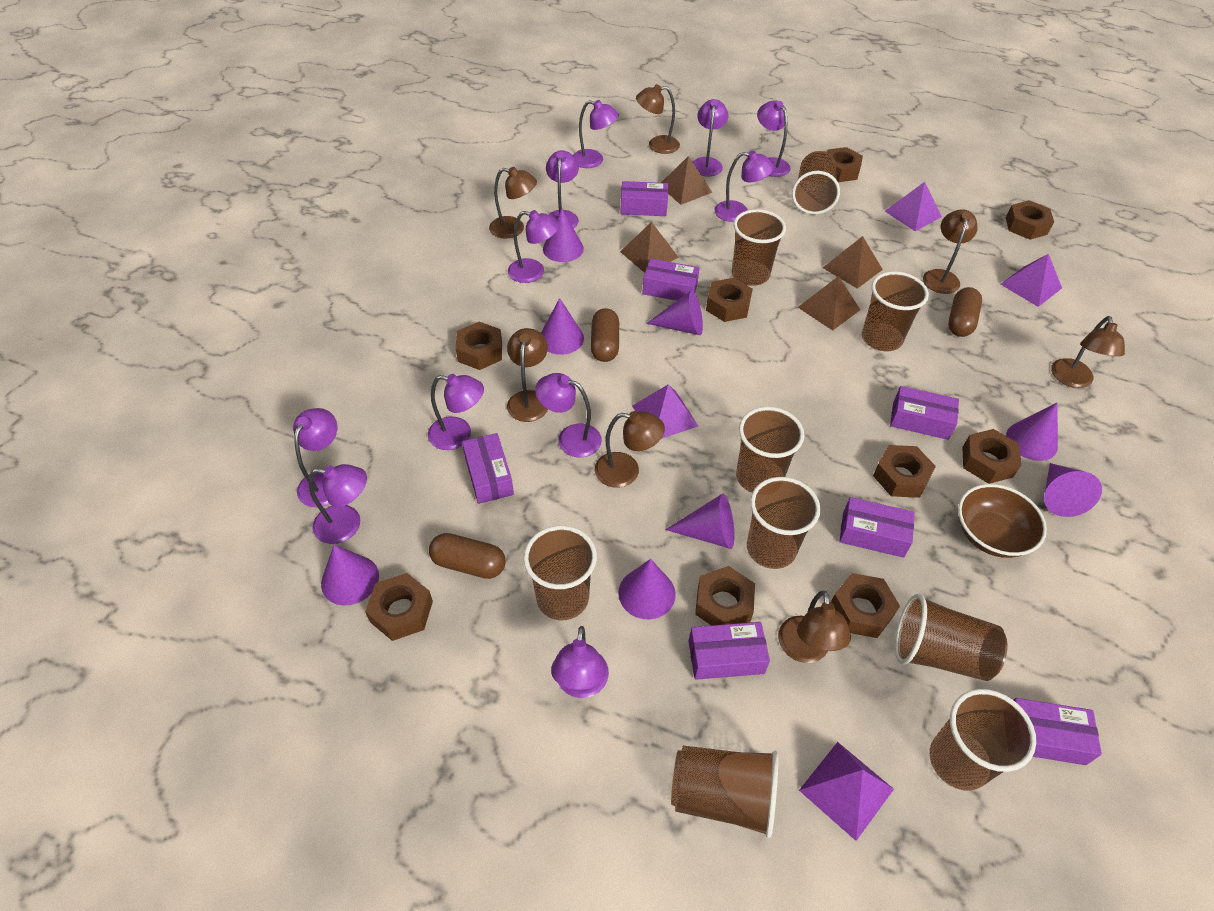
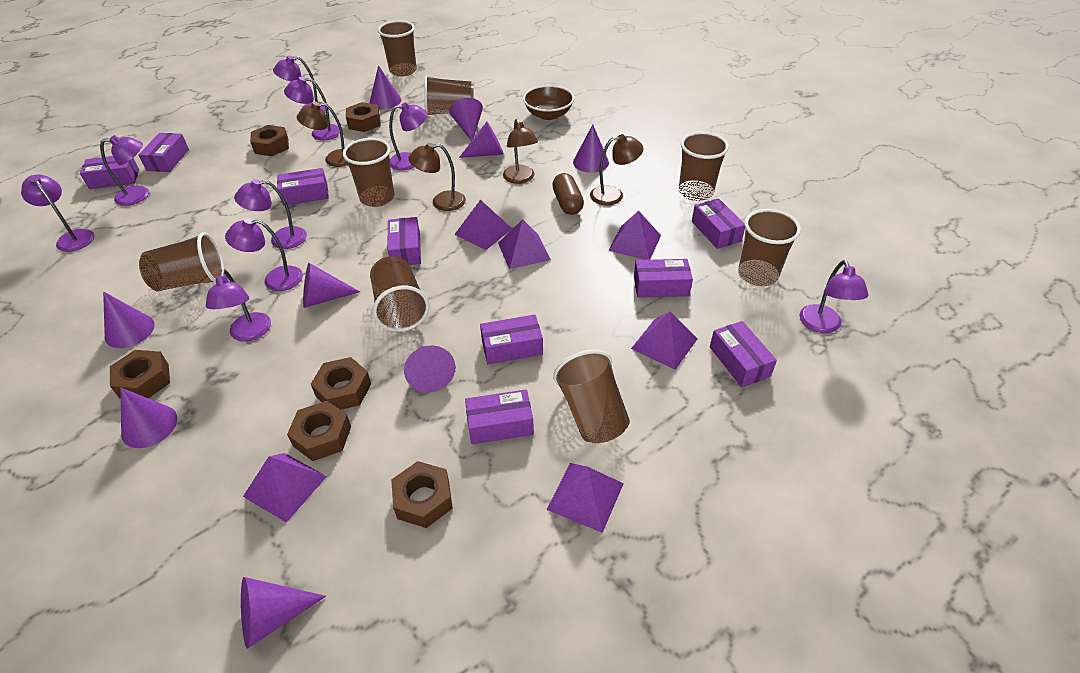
brown capsule: [429,533,506,579] [591,308,619,362] [948,287,982,337] = 3 -> [552,173,584,215] = 1
brown cup: [524,525,597,620] [671,746,778,838] [732,209,786,286] [736,407,804,493] [747,477,821,569] [792,151,840,215] [862,271,929,351] [895,594,1007,681] [929,689,1036,791] = 9 -> [139,232,224,291] [343,138,394,207] [370,256,429,332] [378,20,417,77] [424,75,474,115] [553,349,630,443] [679,132,729,201] [738,209,801,286] = 8
brown lamp: [489,167,537,239] [507,328,548,422] [595,411,665,488] [636,84,680,154] [778,591,851,663] [923,209,978,294] [1051,316,1125,388] = 7 -> [297,102,348,167] [408,142,466,211] [503,119,538,184] [590,134,643,205] = 4
brown nut: [365,573,433,641] [456,322,502,370] [695,566,755,626] [706,278,753,322] [827,147,863,182] [831,573,900,638] [873,445,936,498] [962,429,1021,484] [1006,200,1054,240] = 9 -> [110,350,170,399] [250,125,289,156] [287,401,351,461] [311,357,371,410] [346,102,381,132] [391,461,453,528] = 6
brown pyramid: [620,222,679,273] [661,156,713,205] [798,276,860,331] [823,236,883,289] = 4 -> none = 0
purple box: [462,433,514,504] [620,181,668,216] [642,259,700,301] [689,622,770,680] [839,497,915,558] [890,386,959,440] [1014,698,1102,765] = 7 -> [80,156,139,189] [138,133,189,172] [277,168,329,206] [387,217,421,265] [465,389,534,444] [480,315,543,364] [634,259,693,298] [692,198,745,249] [710,321,777,387] = 9
purple cone: [321,545,379,605] [541,298,584,355] [543,209,584,262] [618,559,675,619] [646,290,703,335] [666,494,734,549] [1006,403,1058,461] [1044,463,1102,517] = 8 -> [103,291,155,348] [121,388,177,448] [241,577,326,649] [303,263,360,308] [370,65,401,109] [404,346,456,392] [449,98,483,141] [459,122,504,158] [573,124,609,173] = 9
purple lamp: [293,408,337,507] [309,464,367,544] [428,374,484,450] [508,210,559,283] [535,373,602,457] [546,150,579,229] [551,626,609,698] [573,100,619,168] [693,99,728,176] [715,151,774,222] [757,101,790,177] = 11 -> [21,175,94,252] [100,135,149,206] [206,269,271,342] [225,218,303,291] [234,179,307,249] [273,56,326,113] [284,77,340,140] [389,102,428,170] [799,260,869,333] = 9
purple pyramid: [632,384,698,439] [799,742,894,841] [885,182,942,231] [1000,254,1062,307] = 4 -> [243,453,327,523] [454,200,512,250] [498,219,551,269] [547,463,624,533] [608,211,661,260] [631,311,697,370] = 6

